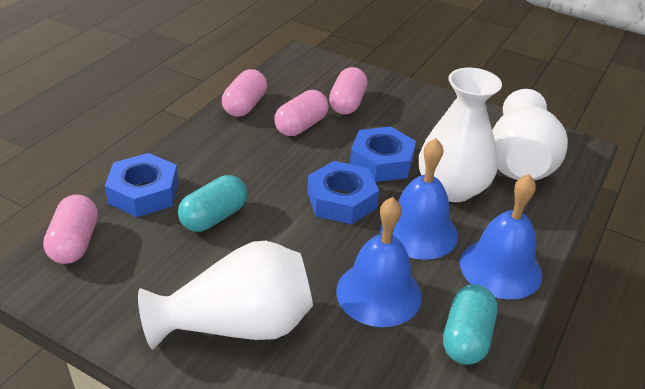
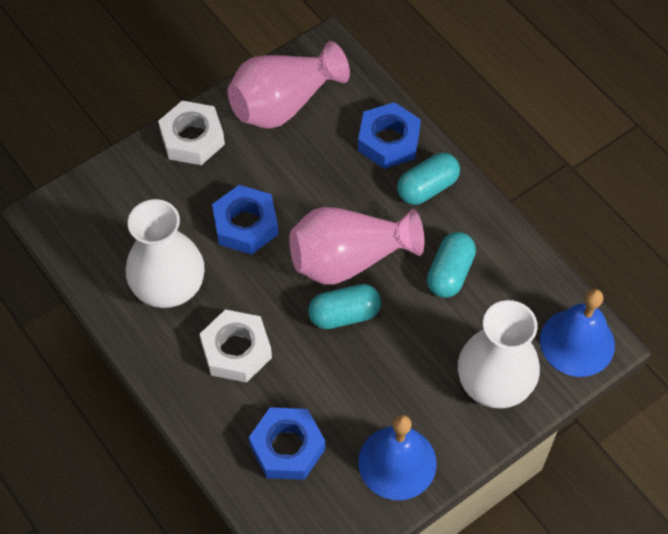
blue bell: [336,197,422,327] [380,138,458,260] [460,174,542,300] = 3 -> [358,415,437,500] [540,289,615,377] = 2
pink capsule: [43,195,98,264] [222,69,267,117] [274,90,329,136] [329,67,367,115] = 4 -> none = 0
pink vase: none = 0 -> [228,41,350,129] [289,207,424,284] = 2
turquoise capsule: [178,175,247,232] [443,285,497,365] = 2 -> [308,284,381,329] [397,153,460,205] [427,232,476,298] = 3
white nut: none = 0 -> [158,101,225,165] [200,309,272,383] = 2
white vase: [138,241,313,350] [419,68,502,202] [492,89,568,180] = 3 -> [126,199,204,308] [458,300,540,408] = 2

